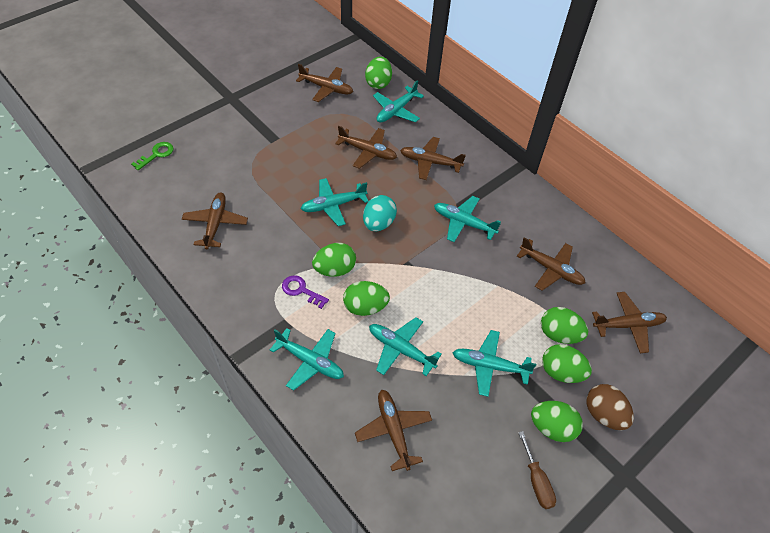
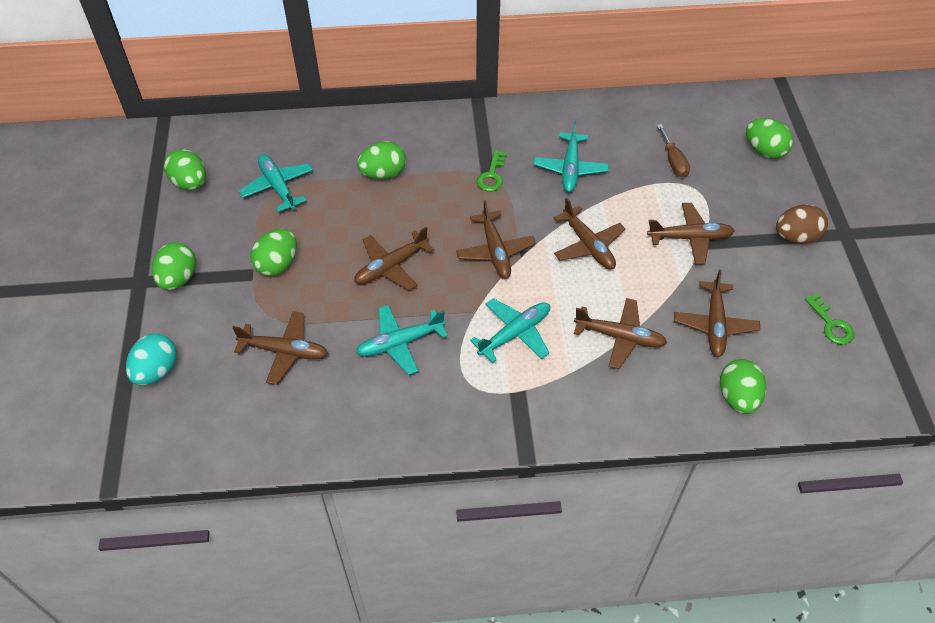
green key: [131,142,174,170] = 1 -> [476,150,507,192] [805,293,854,344] = 2
purple key: [282,275,329,309] = 1 -> none = 0
turquoise plane: [270,328,344,391] [301,178,369,226] [369,317,442,376] [373,80,424,122] [434,196,501,242] [452,330,536,397] = 6 -> [239,154,313,212] [356,305,448,375] [470,298,550,363] [533,121,609,192] = 4

